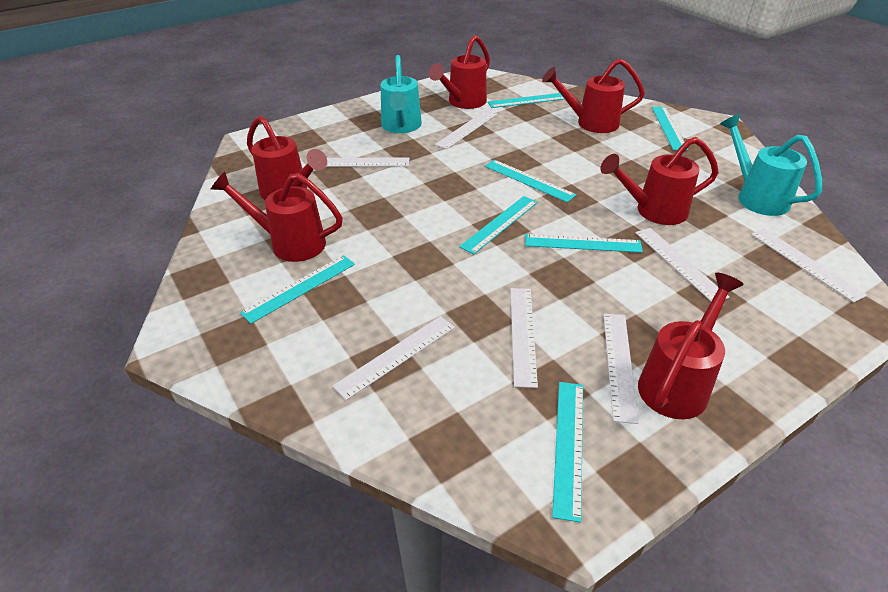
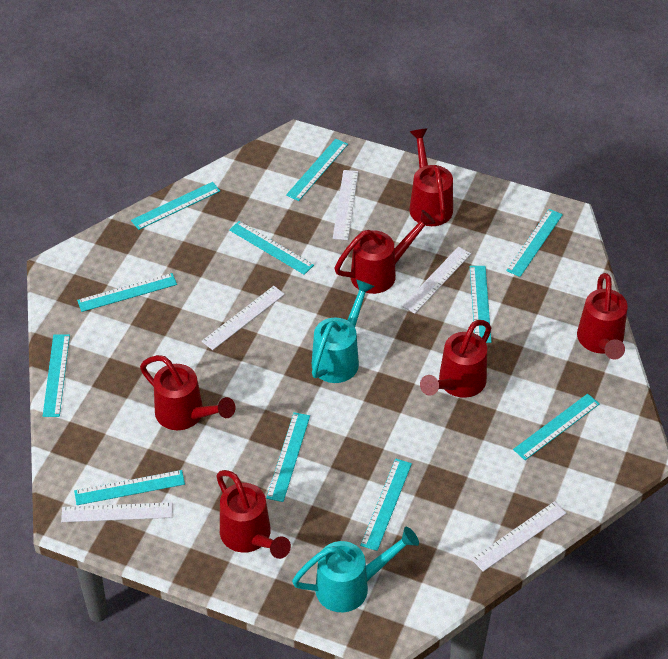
turquoise ruler: [240,255,355,324] [459,196,538,254] [485,160,576,202] [488,93,564,108] [525,234,643,253] [552,382,583,523] [652,107,688,150] = 7 -> [43,334,70,417] [74,470,185,505] [77,273,177,312] [131,182,220,230] [229,221,314,275] [266,412,310,502] [286,139,348,201] [360,459,412,551] [470,266,491,343] [506,209,563,277] [513,394,600,460] = 11
white ruler: [326,157,409,167] [333,316,455,400] [435,110,497,149] [510,288,538,388] [603,313,639,424] [635,228,730,301] [751,229,867,303] = 7 -> [61,502,173,522] [202,286,285,350] [333,170,358,240] [402,247,471,313] [471,501,567,572] = 5

